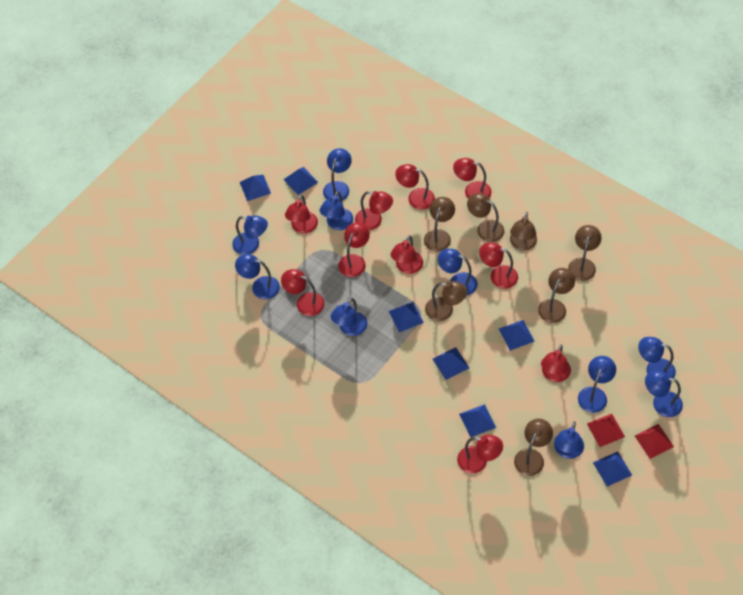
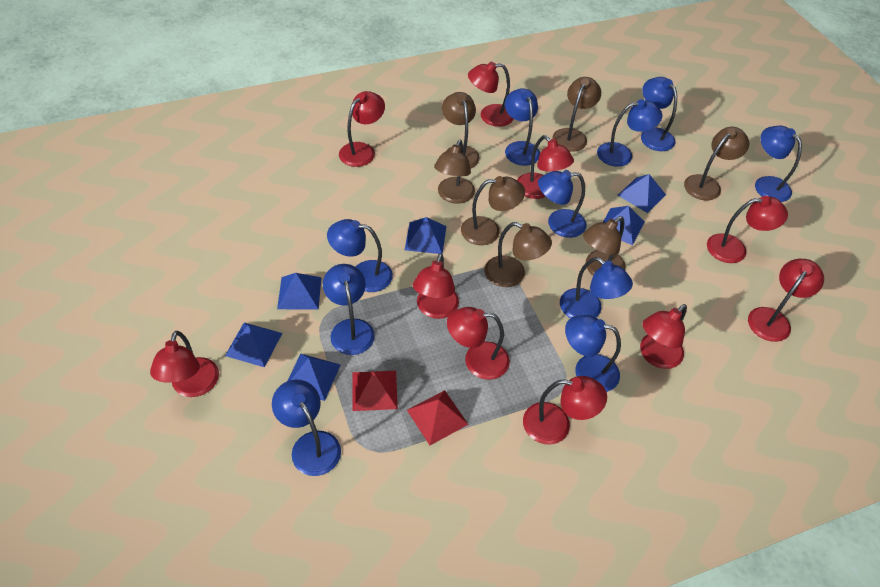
blue pyramid: [240,175,271,201] [283,167,318,195] [389,302,424,332] [433,347,469,380] [459,404,496,437] [499,320,535,351] [593,451,632,487] = 7 -> [225,323,282,367] [277,273,322,309] [287,354,341,401] [405,217,446,254] [603,206,645,245] [618,174,666,213] = 6

